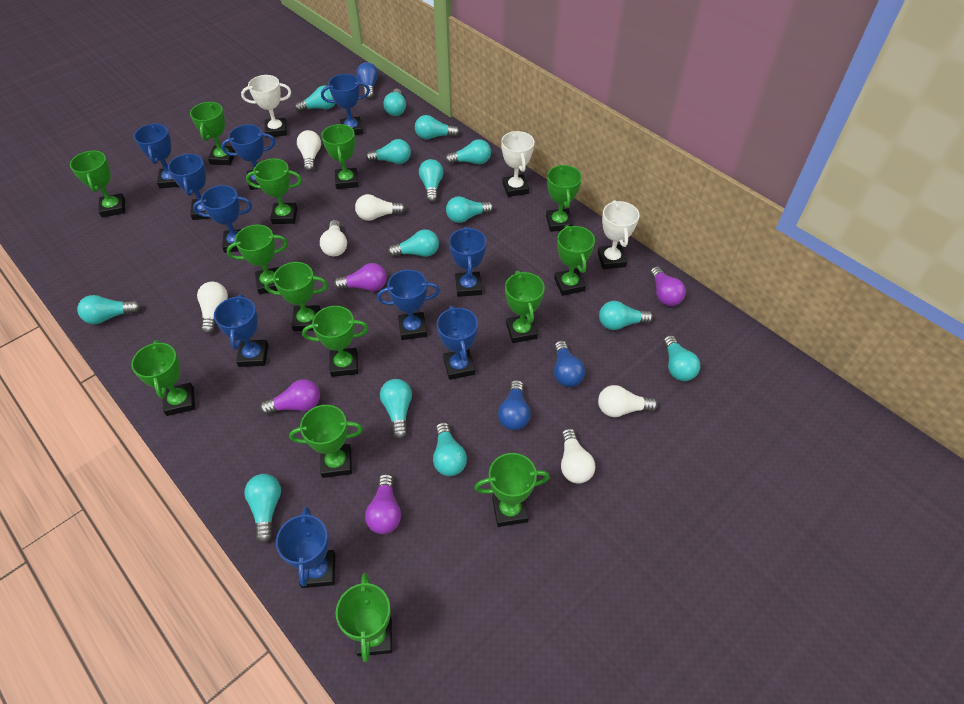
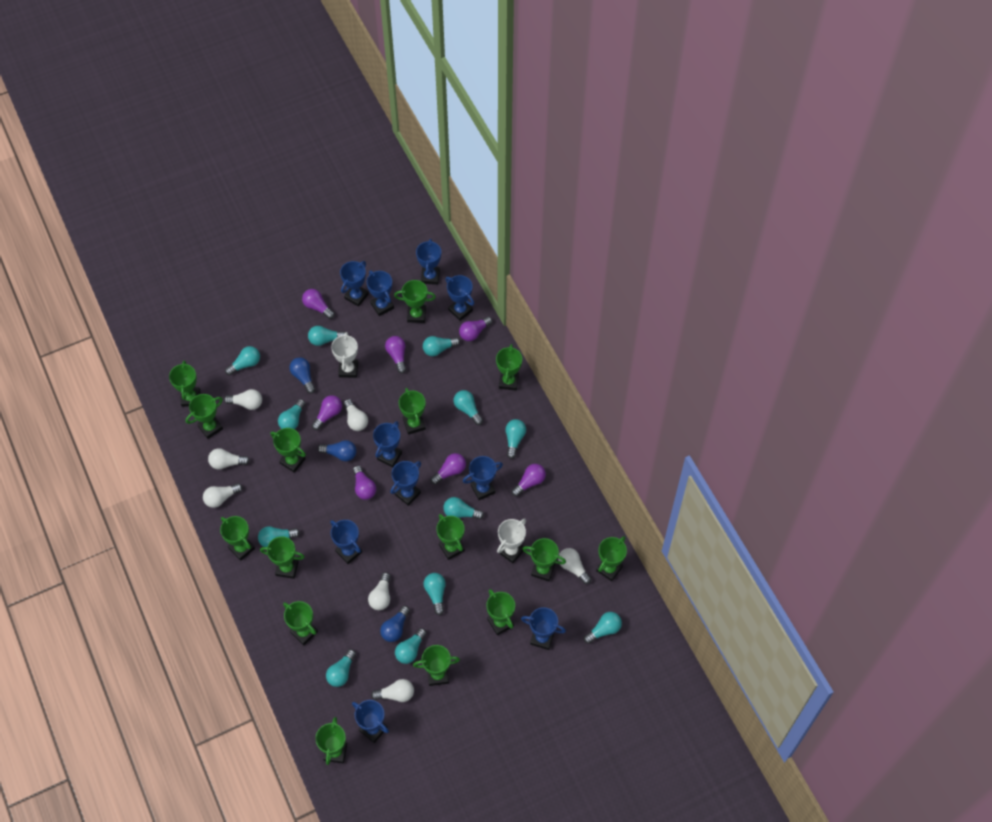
green trophy: [70,151,125,217] [131,340,195,416] [190,102,236,165] [227,225,288,294] [246,158,302,224] [264,262,328,331] [289,405,363,478] [302,306,369,377] [321,124,358,189] [336,573,392,662] [474,453,550,527] [505,271,545,343] [546,164,582,232] [554,225,595,296] = 14 -> [169,361,200,407] [186,394,223,439] [220,516,255,561] [260,536,305,579] [271,428,306,473] [283,601,318,645] [315,717,347,765] [394,280,436,323] [399,388,426,435] [413,645,460,686] [436,514,465,560] [487,589,515,635] [496,344,522,391] [523,538,566,581] [596,536,627,581] = 15
purple light bulb: [260,379,320,415] [334,263,387,291] [365,474,401,534] [650,266,686,306] = 4 -> [302,289,335,319] [312,395,342,430] [353,466,376,500] [385,336,406,373] [431,453,466,485] [459,316,492,341] [511,464,546,497] = 7
turquoise light bulb: [77,295,141,324] [244,474,281,543] [295,86,336,112] [366,139,411,164] [380,379,412,439] [383,89,406,116] [388,229,439,257] [415,115,460,140] [419,159,444,203] [433,422,467,476] [445,139,491,164] [446,196,493,223] [599,301,653,330] [663,335,700,381] = 14 -> [225,346,260,375] [258,526,300,547] [278,399,306,429] [308,326,346,346] [326,649,356,687] [395,628,427,664] [423,336,460,356] [423,573,446,615] [443,497,484,520] [454,390,483,425] [505,419,526,459] [584,612,622,644] = 12
white light bulb: [197,282,228,334] [297,130,321,172] [320,220,347,256] [355,194,405,221] [561,428,595,483] [598,385,658,417] = 6 -> [203,483,242,508] [208,448,250,470] [224,389,262,410] [344,399,368,431] [368,572,391,610] [371,679,414,702] [558,548,591,584] = 7
white trophy: [241,75,291,138] [501,131,534,197] [597,200,640,269] = 3 -> [331,332,358,378] [497,519,526,563] = 2

